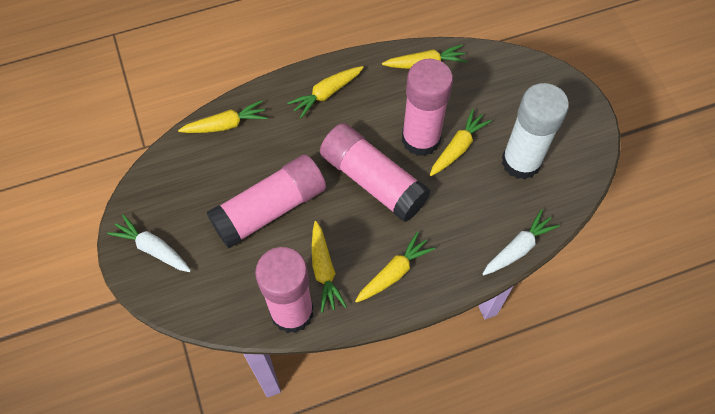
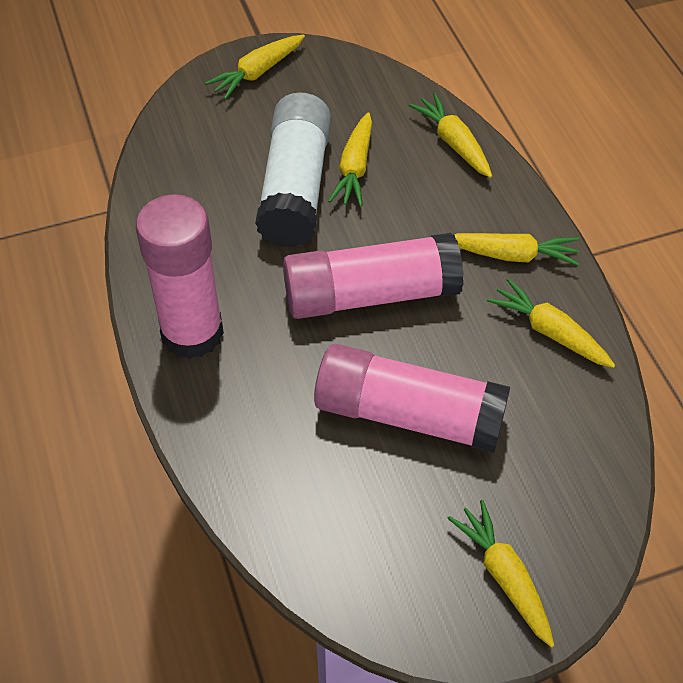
pink glue stick: [207,154,326,248] [255,247,314,333] [320,123,430,222] [402,59,453,156] = 4 -> [136,194,224,359] [283,233,464,319] [314,344,510,453] = 3
white carrot: [107,214,191,272] [483,209,560,275] = 2 -> none = 0

